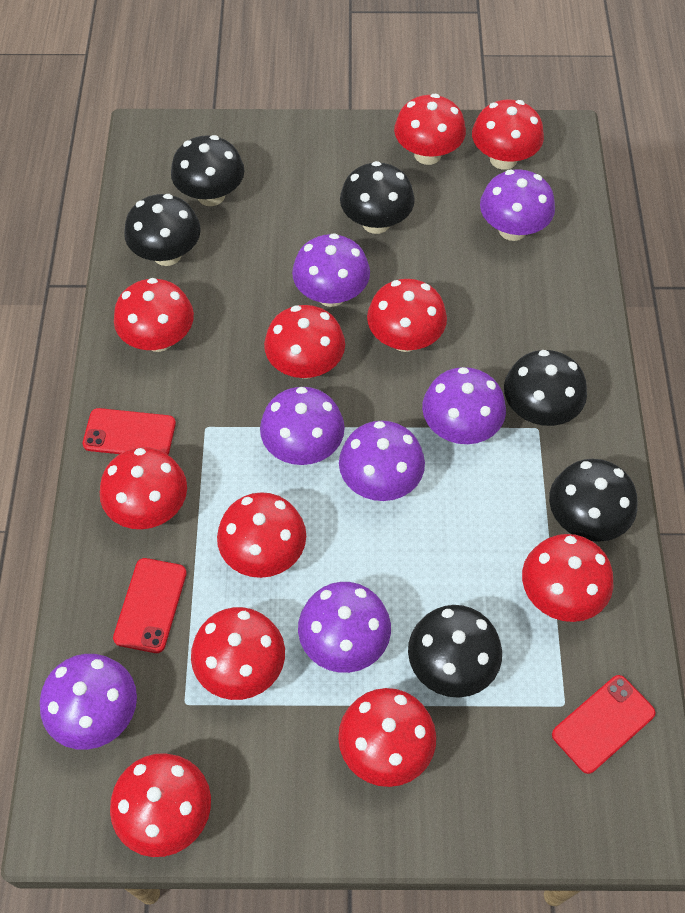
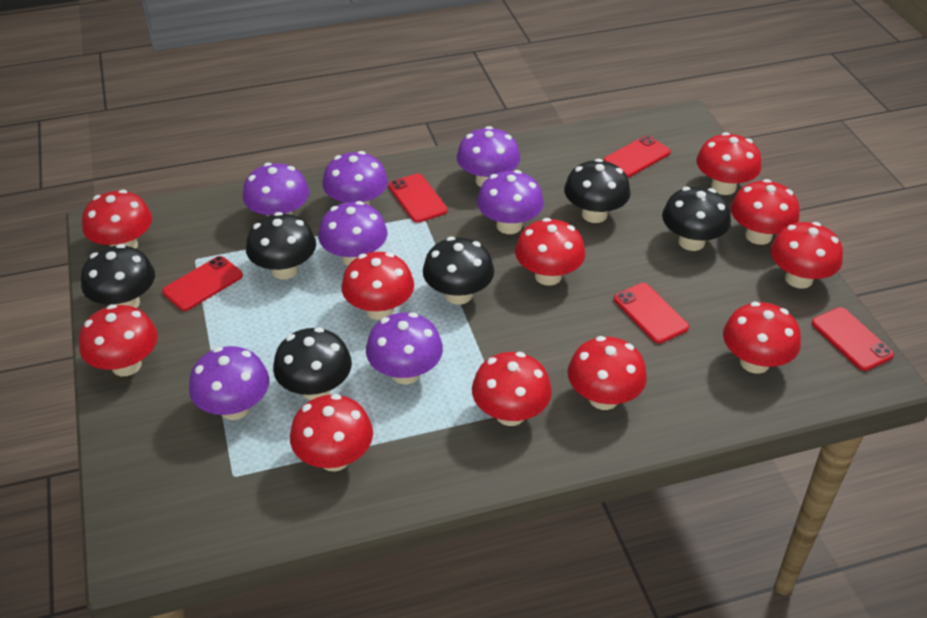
red phone: [83,408,176,455] [113,558,187,653] [552,675,656,774] = 3 -> [162,256,243,311] [388,174,448,223] [604,135,671,177] [614,283,689,343] [812,307,894,371] = 5

